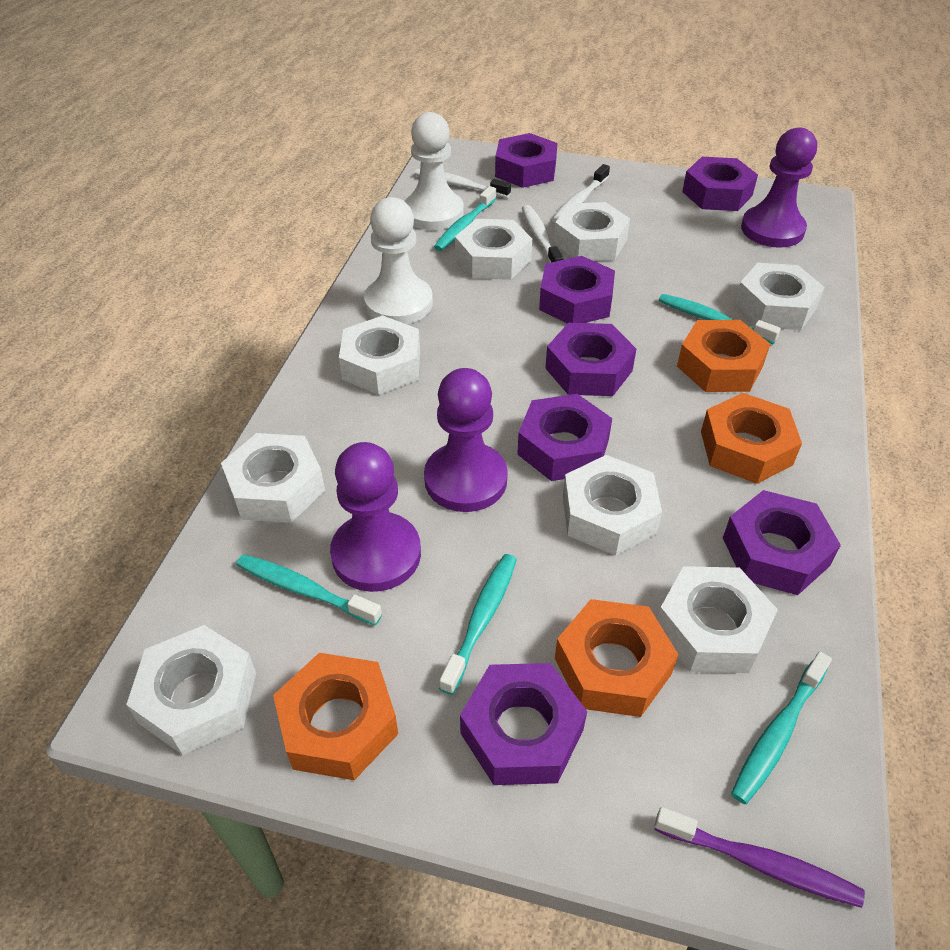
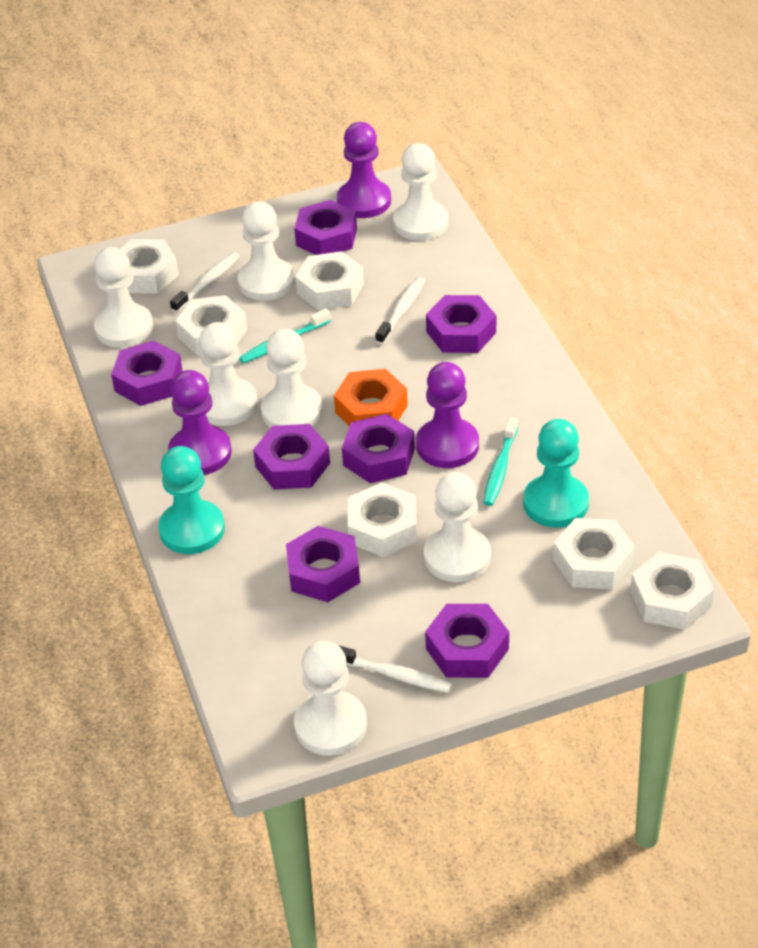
orange nut: [273,653,398,780] [555,599,678,717] [677,320,770,392] [701,393,802,484] = 4 -> [334,369,408,426] = 1
purple toothbrush: [654,807,865,908] = 1 -> none = 0
turquoise pawn: none = 0 -> [158,446,225,554] [523,419,589,528] = 2
turquoise toothbrush: [236,554,382,626] [434,186,496,251] [439,554,517,695] [659,294,781,344] [731,651,832,804] = 5 -> [239,308,331,364] [483,417,518,506] = 2
white nut: [126,625,256,755] [221,433,325,523] [339,315,420,395] [455,219,532,280] [554,202,630,261] [563,455,662,556] [657,566,778,673] [735,263,825,330] = 8 -> [120,239,179,294] [176,295,247,356] [295,251,364,310] [348,482,417,557] [553,518,635,589] [630,552,714,630] = 6
white pawn: [364,197,433,324] [405,112,464,230] = 2 -> [94,247,153,348] [199,322,258,426] [237,201,295,301] [261,329,323,428] [294,641,367,756] [393,143,448,240] [424,472,491,582] = 7

